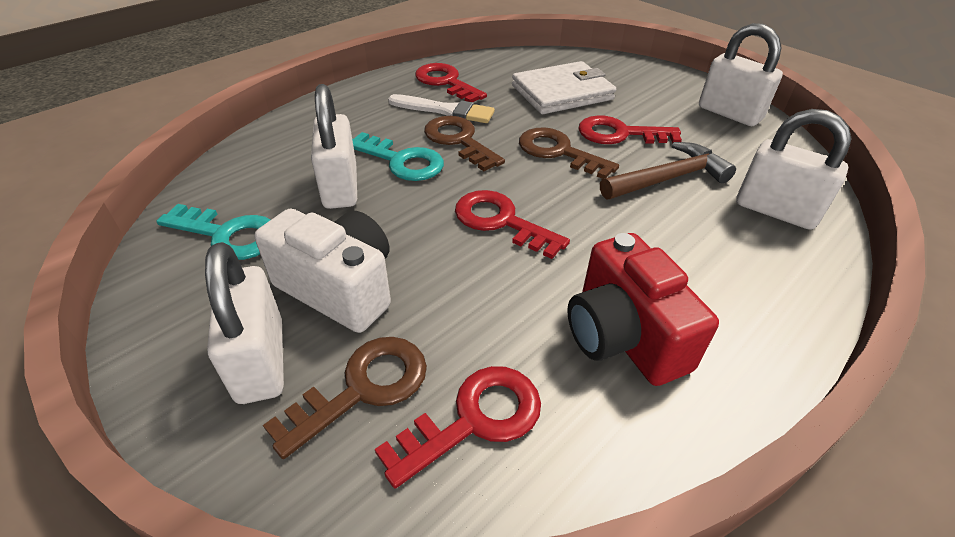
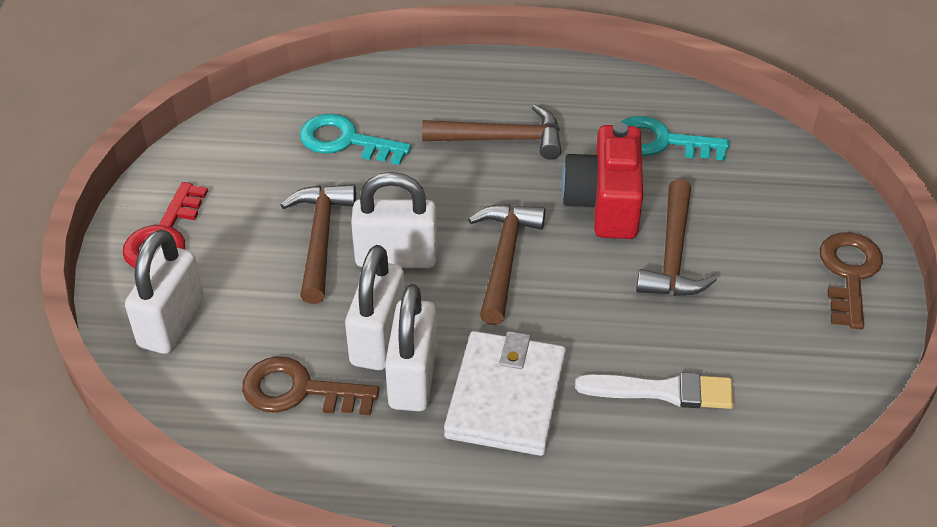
brown hammer: [600,142,736,199] = 1 -> [281,184,356,304] [422,105,561,160] [468,204,545,325] [636,179,717,296] = 4
brown key: [263,337,427,459] [424,116,505,171] [519,127,619,179] = 3 -> [242,356,380,415] [820,232,883,329] = 2
red key: [375,366,541,489] [415,63,487,102] [455,190,570,259] [578,115,682,144] = 4 -> [123,182,208,268] = 1
white camera: [254,209,391,333] = 1 -> none = 0

